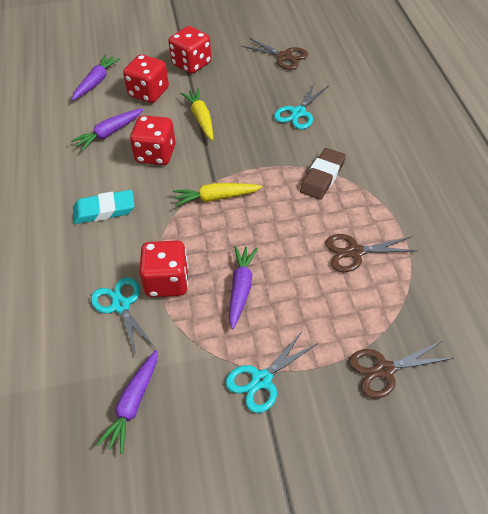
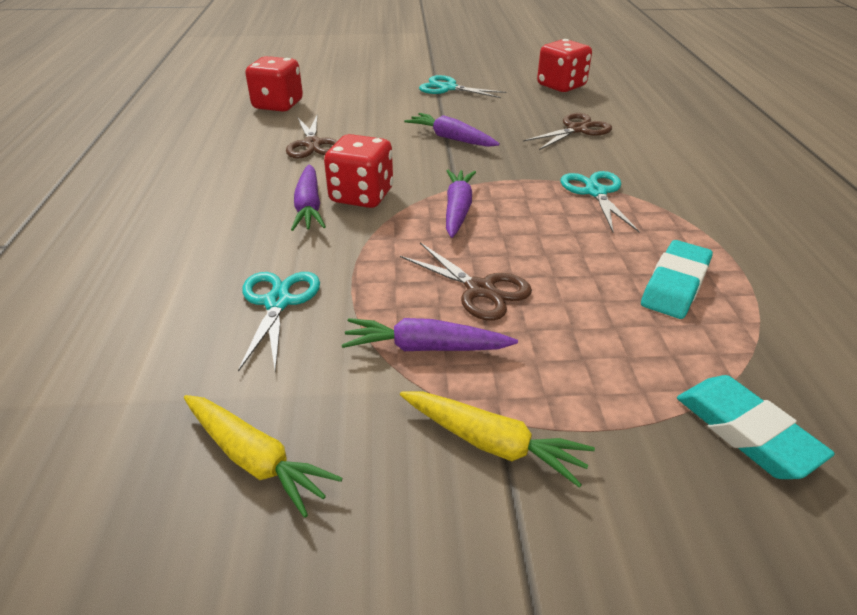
brown eraser: [300,148,346,200] = 1 -> none = 0
red dice: [123,54,169,103] [130,115,175,165] [139,241,189,297] [168,26,212,74] = 4 -> [245,56,303,112] [324,134,394,208] [537,39,592,92] = 3
turquoise eraser: [73,190,135,224] = 1 -> [641,240,713,319] [677,375,835,479] = 2

